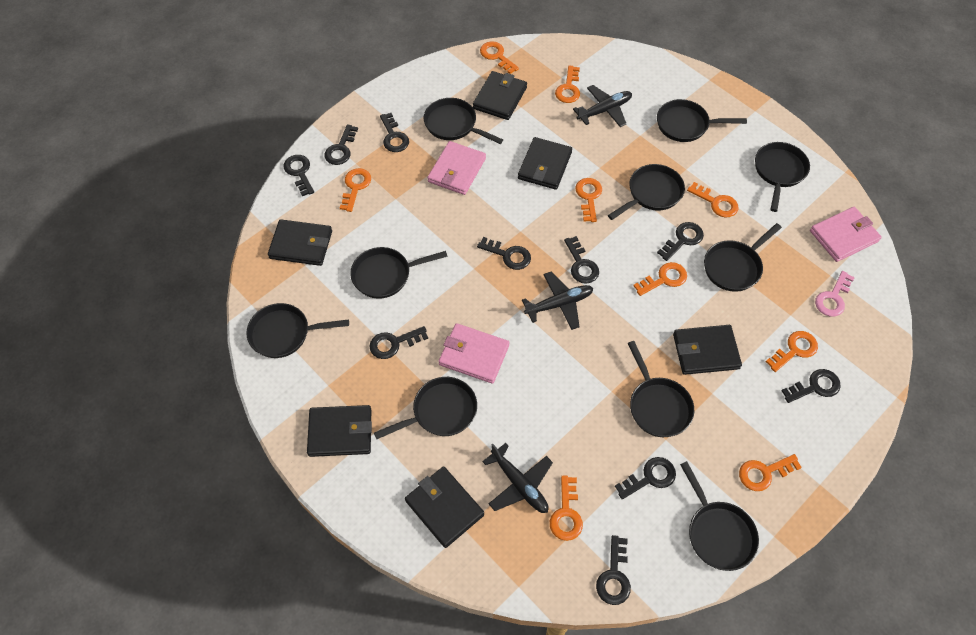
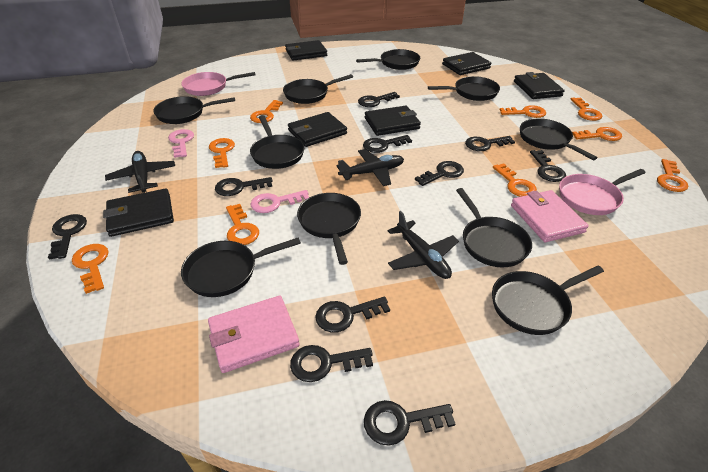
pink key: [815,271,855,317] = 1 -> [168,129,194,158] [250,190,309,213] = 2
pink pan: none = 0 -> [181,72,256,96] [559,169,645,215] = 2
pink wallet: [427,141,486,195] [439,323,509,384] [810,207,882,262] = 3 -> [208,296,300,373] [511,190,589,242] = 2

